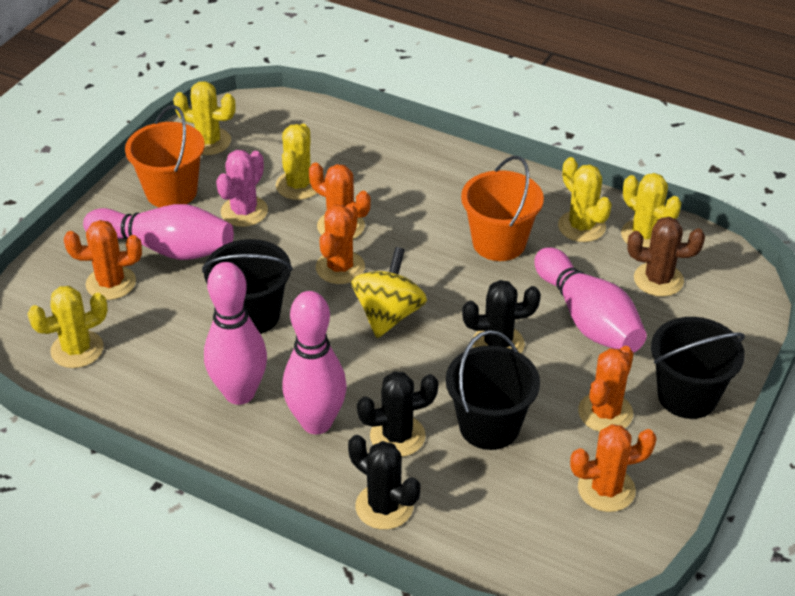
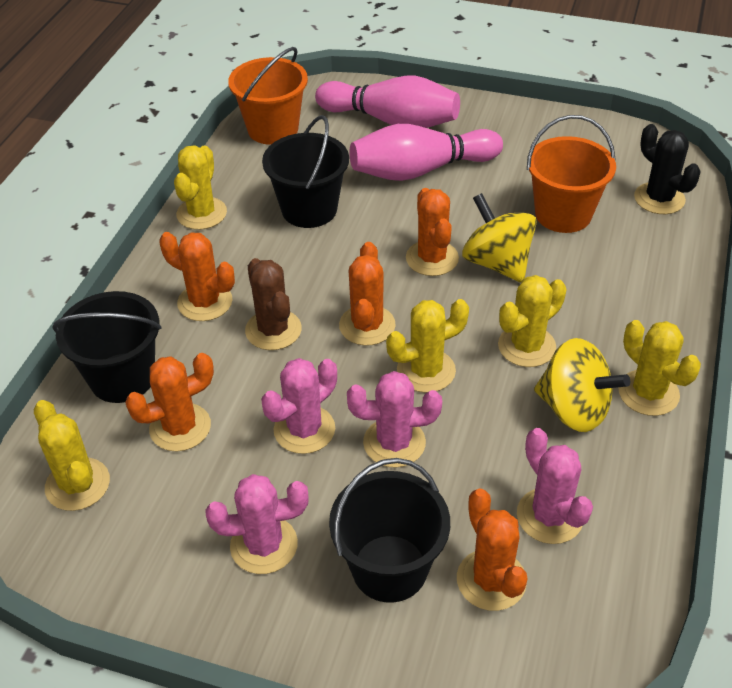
black cactus: [348,435,420,530] [357,371,438,457] [462,280,541,353] = 3 -> [634,124,701,214] = 1
pink bowling pin: [83,204,234,260] [204,262,267,405] [282,291,347,434] [535,247,647,353] = 4 -> [315,75,460,128] [349,124,503,181] = 2
pink cactus: [216,150,268,227] = 1 -> [205,474,309,574] [261,358,337,454] [347,371,442,468] [517,428,593,544] = 4
yellow spinning top: [351,247,427,338] = 1 -> [462,193,537,282] [534,338,630,432] = 2

